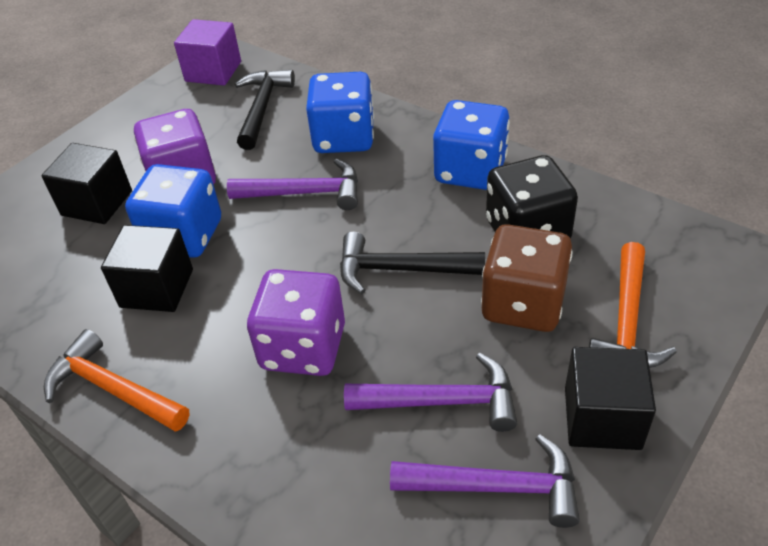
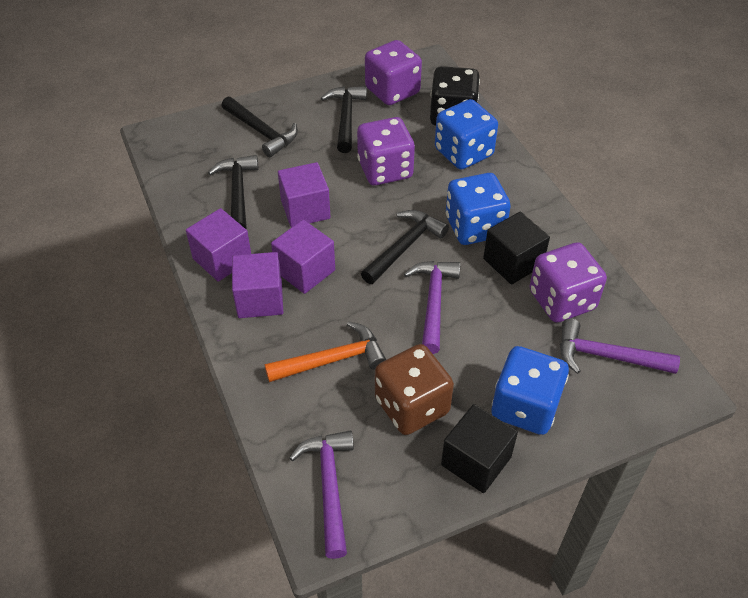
black cube: [42,143,132,224] [101,225,193,312] [565,347,656,450] = 3 -> [441,404,518,493] [483,212,550,285] = 2
black hammer: [235,70,295,150] [340,231,485,294] = 2 -> [208,155,259,229] [222,97,298,157] [321,86,367,153] [361,210,449,284] = 4
orange hammer: [44,329,189,432] [589,242,677,368] = 2 -> [265,321,386,382] = 1
purple cube: [174,19,241,86] = 1 -> [186,208,251,282] [232,252,283,318] [271,220,335,294] [278,162,330,227] = 4
purple dice: [134,109,216,184] [247,269,345,376] = 2 -> [357,117,415,185] [365,40,422,105] [530,242,607,323] = 3

